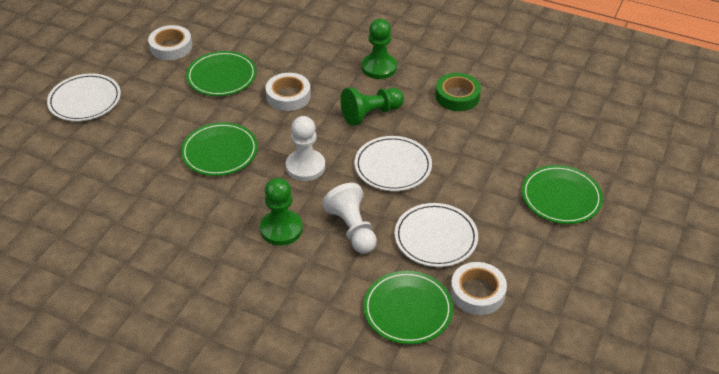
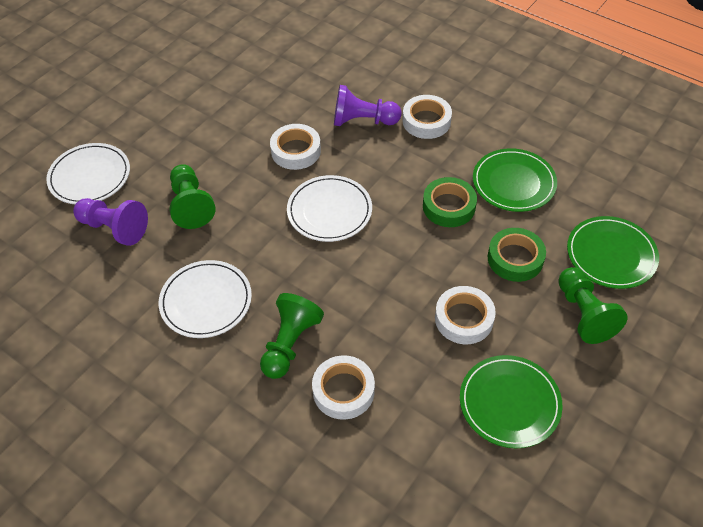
green plate: [181,122,258,176] [186,51,257,96] [363,271,453,344] [522,165,603,224] = 4 -> [460,355,563,448] [473,148,557,212] [567,216,659,289] = 3
green tape: [435,73,481,111] = 1 -> [423,177,477,227] [488,228,546,282] = 2
purple pawn: none = 0 -> [73,198,148,246] [334,85,401,126] = 2
white pawn: [286,116,325,181] [322,183,377,254] = 2 -> none = 0
white tape: [148,25,192,60] [265,73,311,111] [450,262,507,315] = 3 -> [270,124,321,170] [312,355,375,420] [402,95,452,139] [435,286,496,344] = 4

